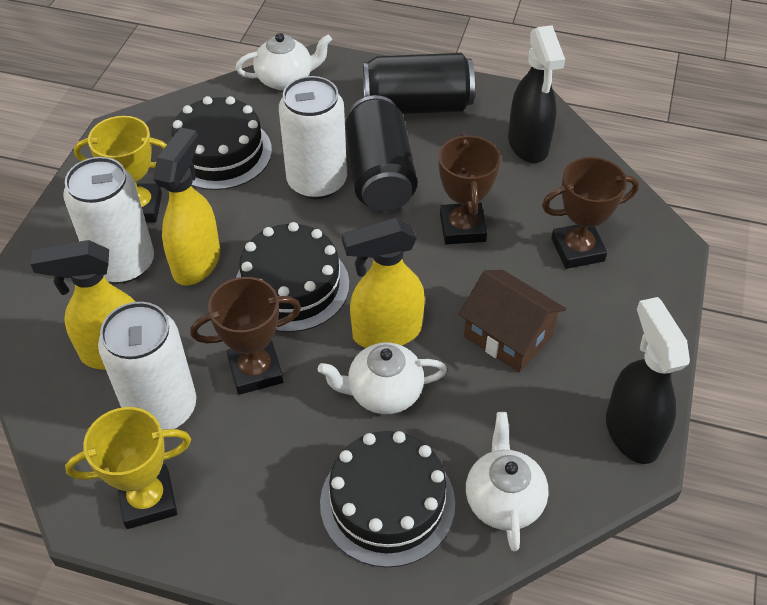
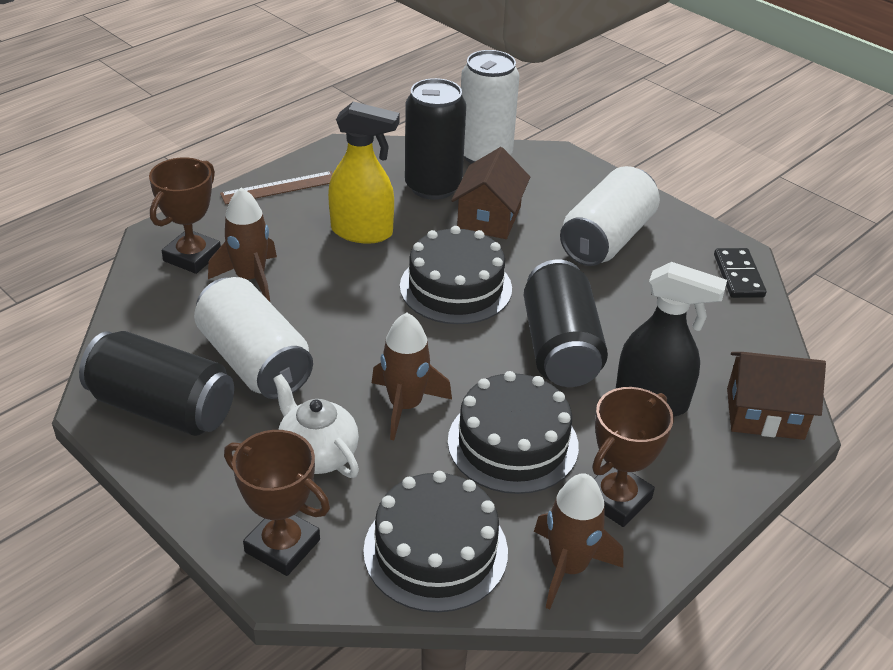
black can: [345,95,417,212] [363,53,475,114] = 2 -> [79,331,234,436] [405,78,466,200] [524,260,608,387] = 3
black domino: none = 0 -> [714,248,766,298] = 1
black spray bottle: [508,25,565,163] [606,297,690,464] = 2 -> [616,262,727,417] = 1
brown house: [459,270,566,372] = 1 -> [451,147,530,239] [727,352,826,440] = 2
brown rocket: none = 0 -> [208,188,277,302] [372,313,452,440] [534,473,623,610] = 3
brown ruler: none = 0 -> [220,171,333,205] = 1
white teapot: [236,33,332,91] [318,342,447,414] [466,412,549,552] = 3 -> [273,374,359,478] = 1
yellow spray bottle: [30,240,136,370] [153,127,220,286] [342,218,425,348] = 3 -> [328,102,399,244] = 1
yellow trophy: [65,407,191,529] [74,116,167,223] = 2 -> none = 0

